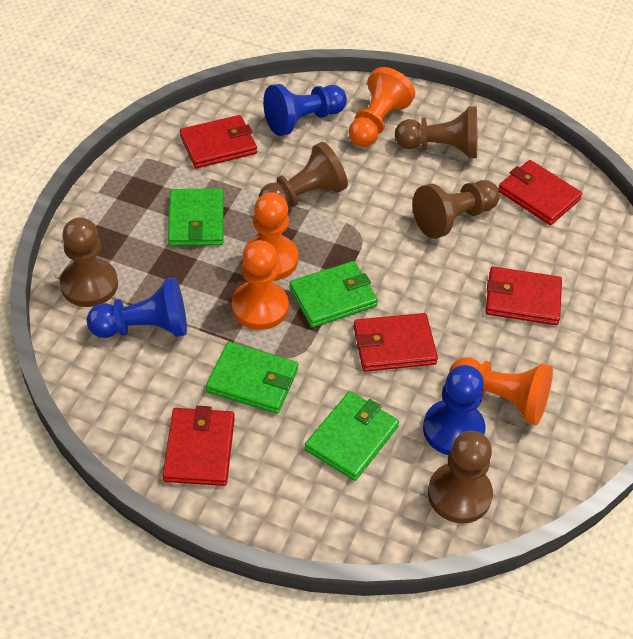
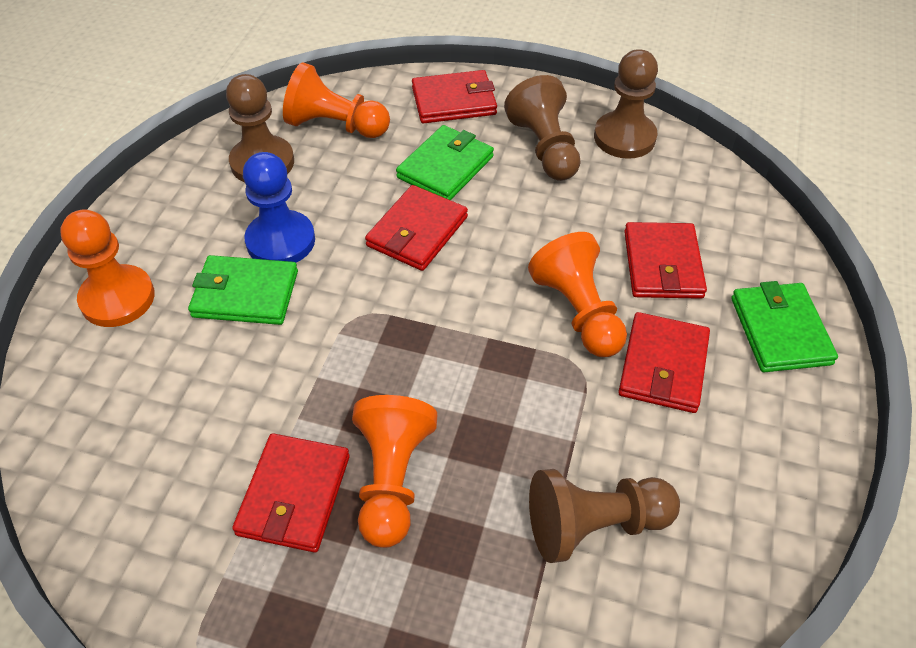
blue pawn: [87,277,187,338] [263,84,347,136] [423,365,486,455] = 3 -> [243,152,315,263] = 1
brown pawn: [60,217,118,307] [259,142,348,207] [395,106,477,158] [413,180,500,239] [428,431,493,523] = 5 -> [226,74,294,182] [504,75,580,181] [529,469,680,563] [594,49,658,159] = 4
green wallet: [168,189,224,246] [206,341,298,414] [289,261,378,328] [305,391,399,481] = 4 -> [188,255,298,325] [396,125,494,200] [731,281,838,372] = 3

